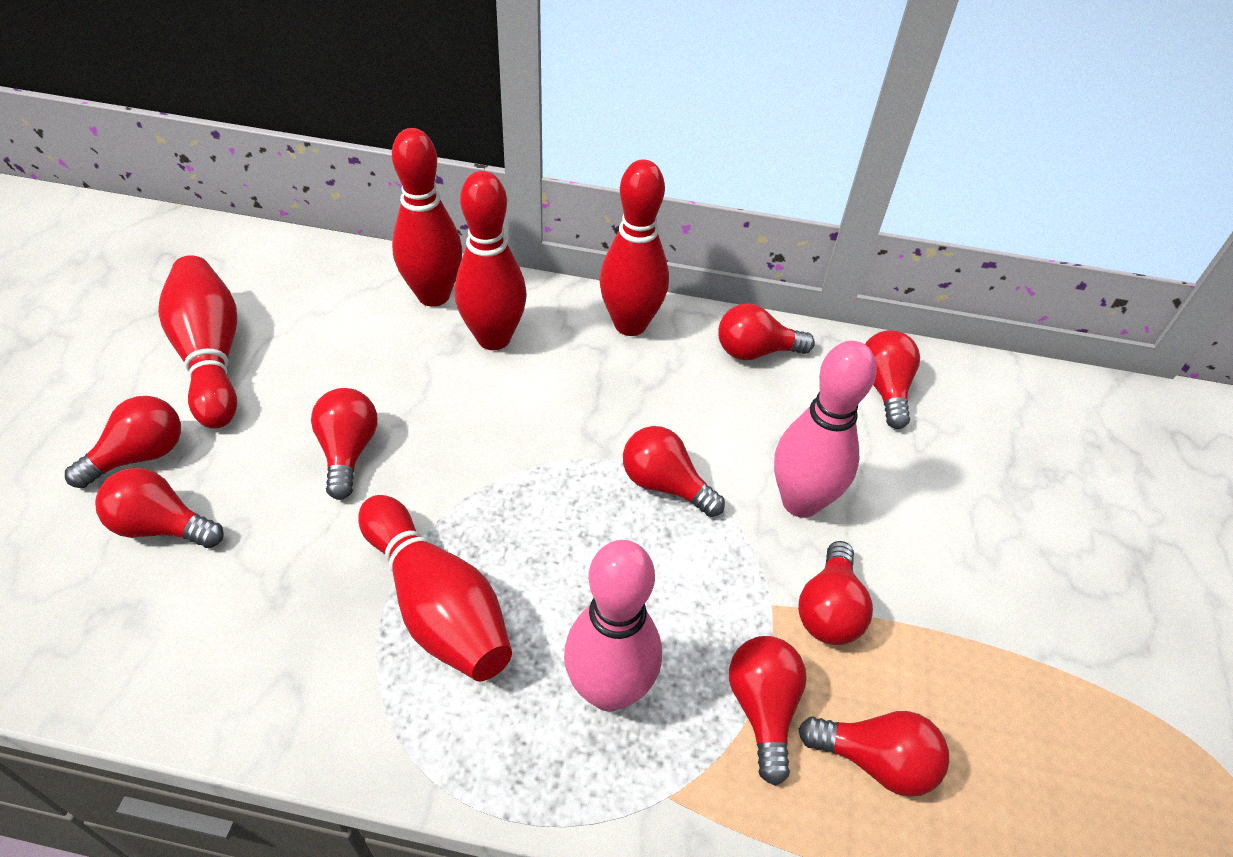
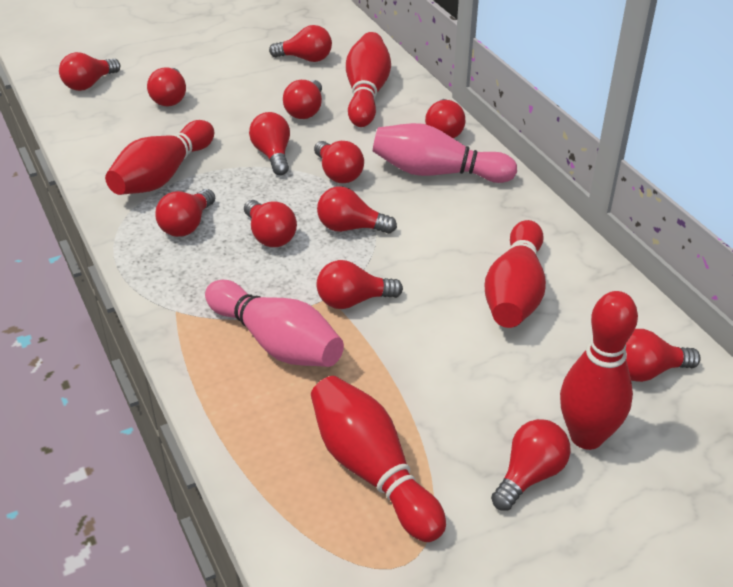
red light bulb: [65,396,181,488] [95,468,224,548] [311,388,377,500] [623,426,725,517] [718,303,815,360] [729,636,807,786] [798,541,873,645] [798,711,949,797] [865,330,920,429] = 9 -> [59,52,120,91] [147,67,186,106] [155,189,215,237] [244,200,297,247] [249,112,290,175] [269,25,332,62] [283,80,322,119] [314,141,364,183] [316,260,403,309] [317,186,397,234] [425,99,466,139] [491,419,571,511] [625,329,701,382] = 13

